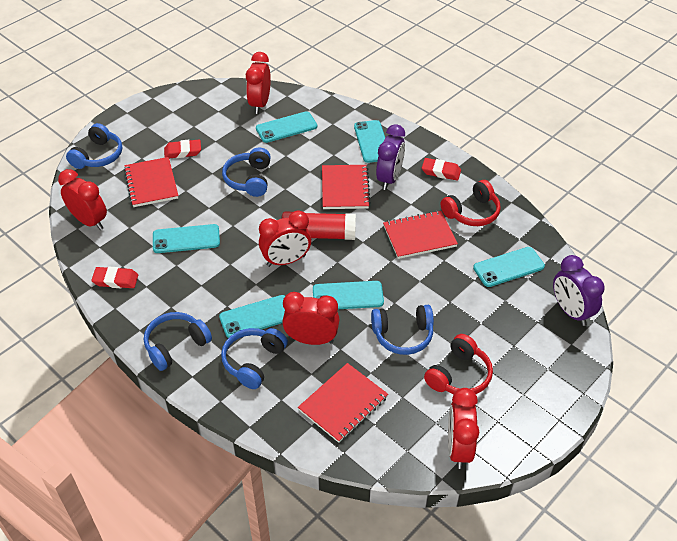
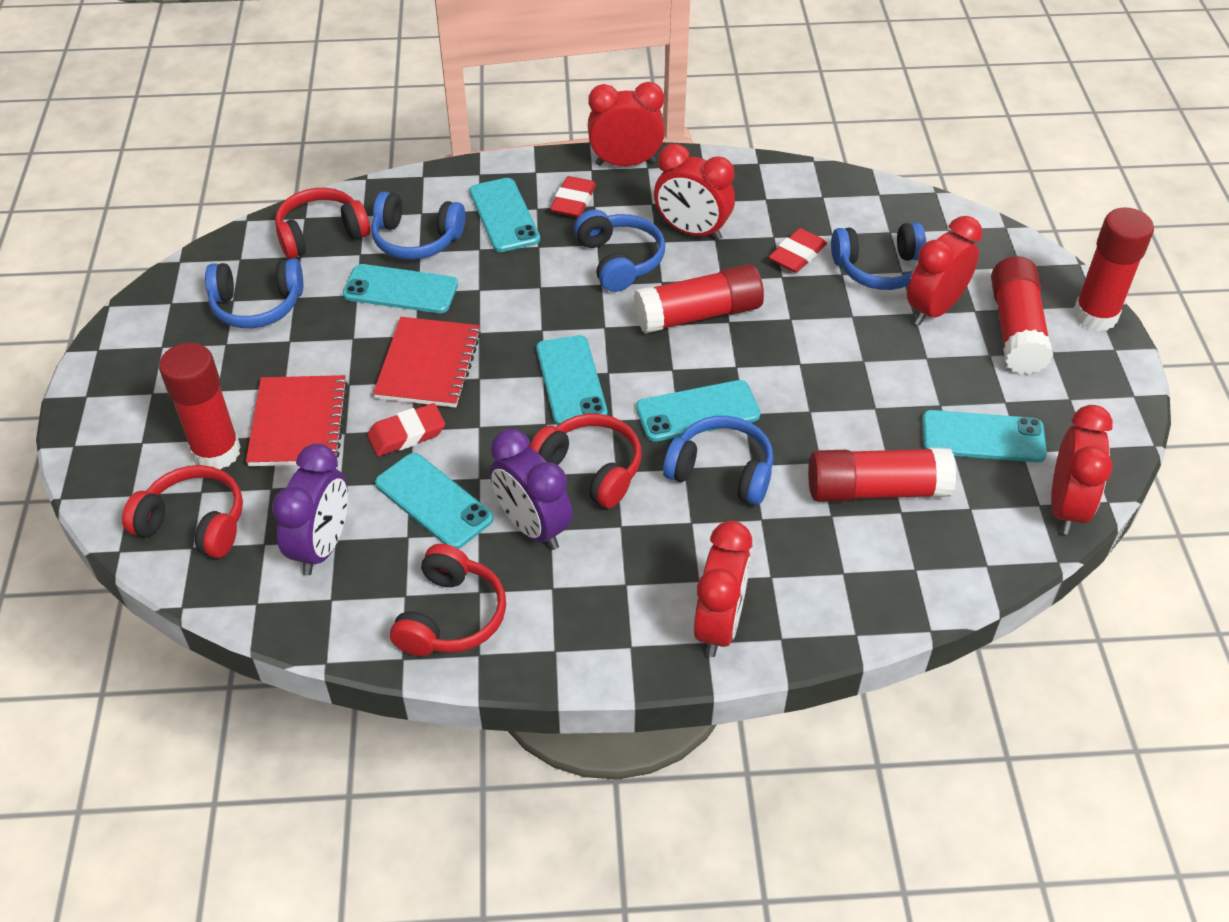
red glue stick: [281,212,356,240] = 1 -> [159,343,241,470] [634,264,764,334] [808,447,956,502] [991,256,1053,374] [1073,208,1154,331] = 5
red headphones: [424,334,493,394] [441,180,501,226] = 2 -> [122,465,243,558] [275,188,370,259] [390,544,506,656] [529,414,641,508] = 4
red notebook: [124,157,178,207] [298,363,388,443] [322,165,371,209] [383,210,458,259] = 4 -> [246,375,348,466] [373,317,481,408] = 2

